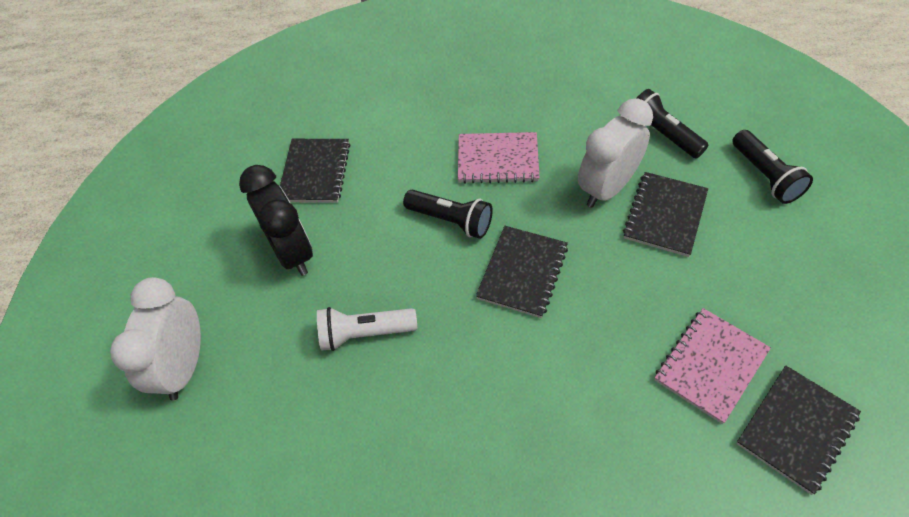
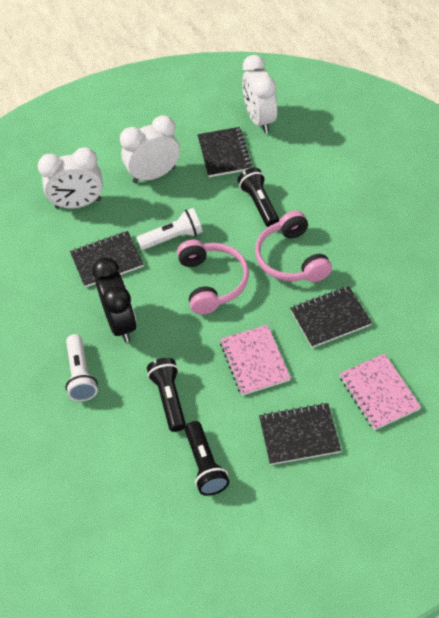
pink headphones: none = 0 -> [177,240,249,315] [255,211,332,282] = 2
white clock: [110,277,201,401] [578,98,653,208] = 2 -> [38,147,103,209] [120,115,180,183] [242,55,277,133] = 3
white flashlight: [317,307,417,351] = 1 -> [66,334,98,401] [137,208,203,250] = 2

